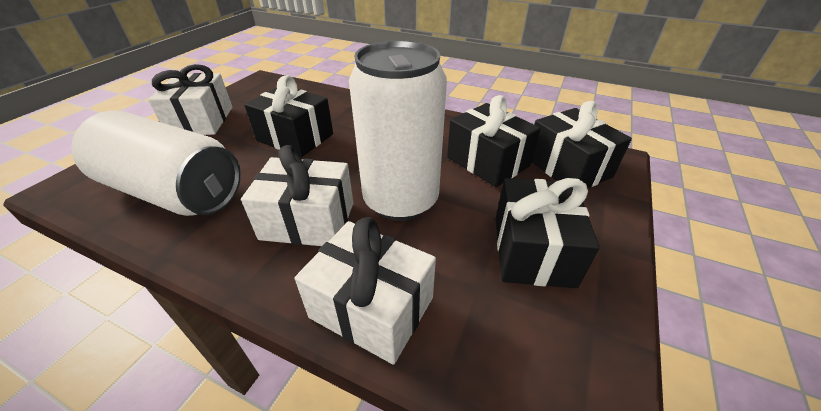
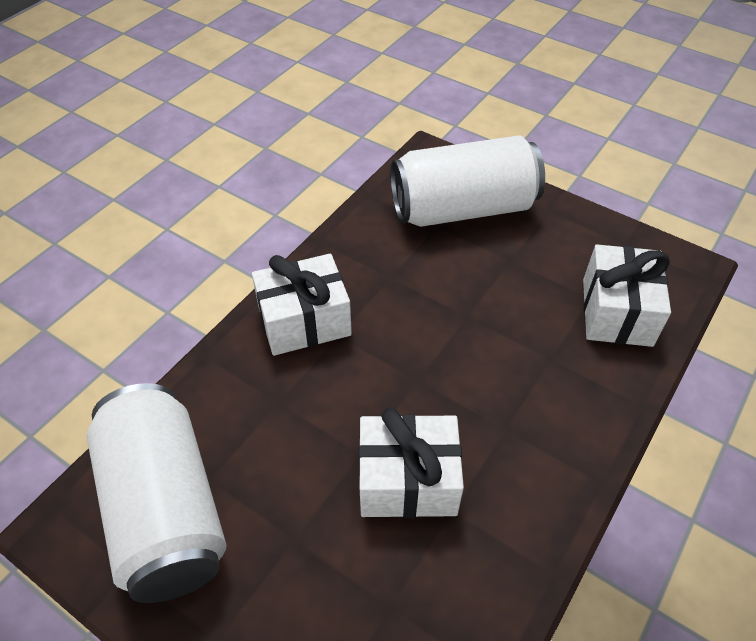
black gift: [244,75,333,157] [447,95,541,187] [495,178,600,288] [532,101,632,188] = 4 -> none = 0

